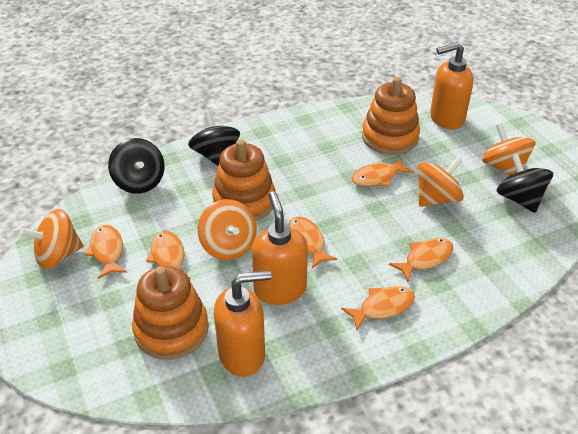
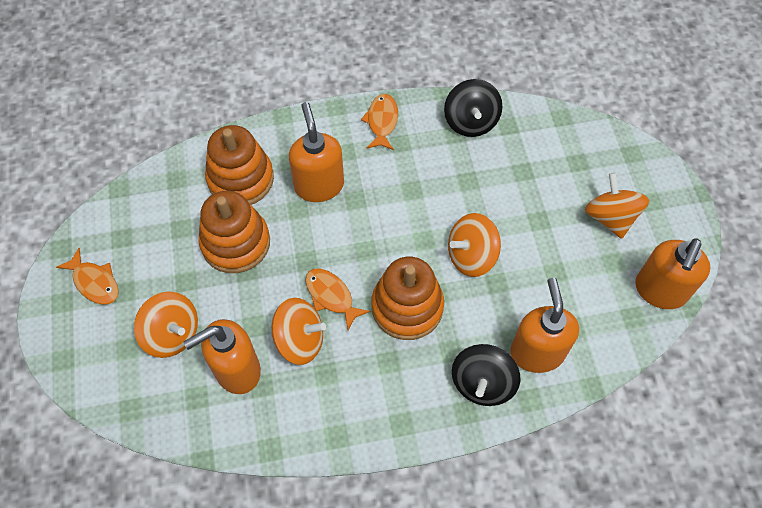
black spinning top: [108,138,165,194] [188,111,240,166] [496,153,553,213] = 3 -> [444,79,502,137] [452,344,520,406] = 2
orange fish: [84,225,127,279] [146,231,191,279] [288,217,337,269] [341,286,415,330] [351,158,413,186] [389,238,453,281] = 6 -> [56,248,119,305] [305,269,370,330] [361,94,398,150] = 3
orange soap dispenser: [214,270,271,377] [252,191,308,305] [430,42,473,130] = 3 -> [183,319,261,394] [289,102,344,202] [510,278,579,373] [635,238,711,309] = 4

